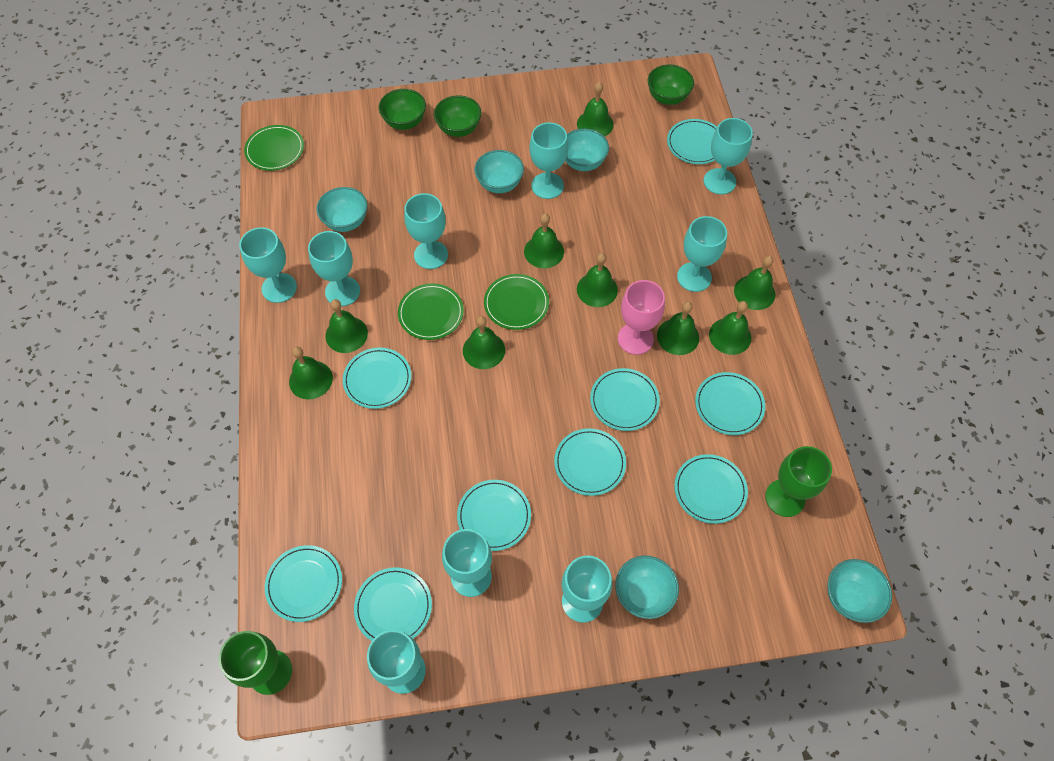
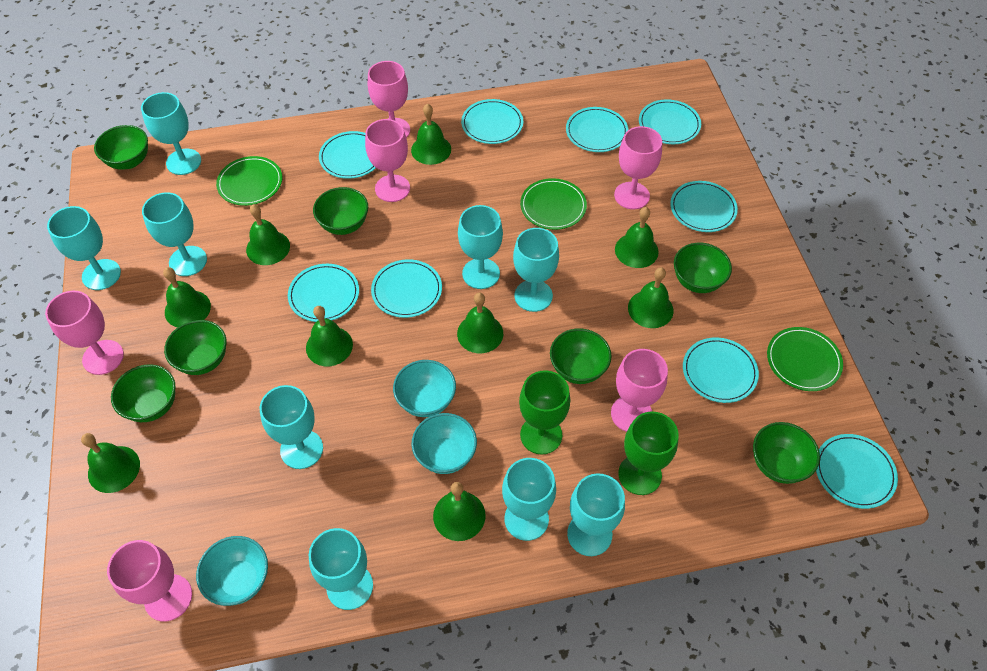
green bowl: [379,89,426,130] [434,95,481,137] [648,64,694,105] = 3 -> [94,125,148,170] [111,364,176,422] [164,320,226,375] [313,187,368,235] [550,328,612,384] [674,243,732,293] [753,422,820,484] = 7
pink goblet: [618,280,665,355] = 1 -> [45,291,124,375] [107,540,192,622] [365,119,410,202] [368,61,410,138] [611,349,668,432] [614,126,662,209] = 6
turquoise bowl: [316,187,367,232] [474,150,524,193] [565,129,609,171] [615,556,679,619] [828,559,892,623] = 5 -> [196,536,268,606] [393,360,456,417] [412,413,477,474] = 3

